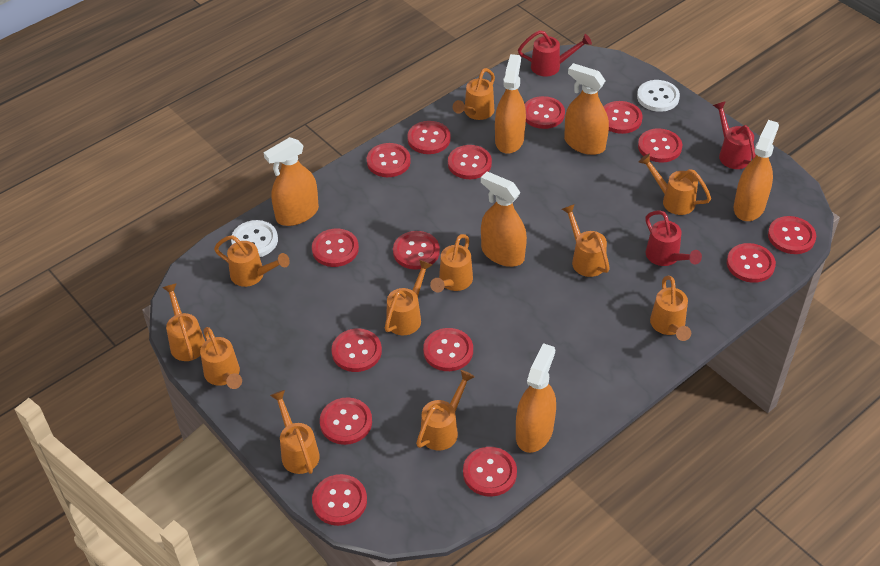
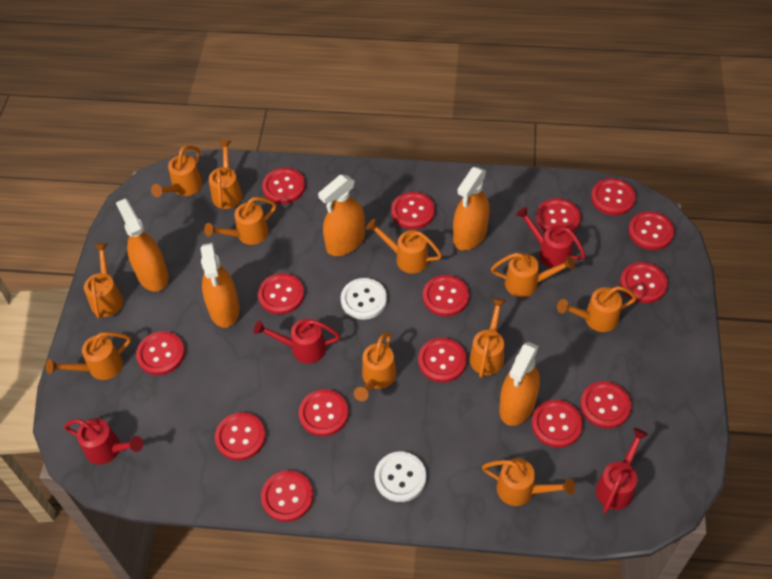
orange spray bottle: [263,137,319,226] [481,172,527,267] [495,54,526,154] [516,343,556,453] [564,63,609,155] [734,120,779,221] = 6 -> [116,199,169,292] [201,243,240,328] [318,175,365,256] [453,167,490,251] [499,342,540,426] = 5
red watering can: [518,30,592,76] [646,210,702,266] [713,101,756,169] = 3 -> [64,418,143,465] [254,319,340,364] [516,207,586,268] [596,428,649,513] = 4

